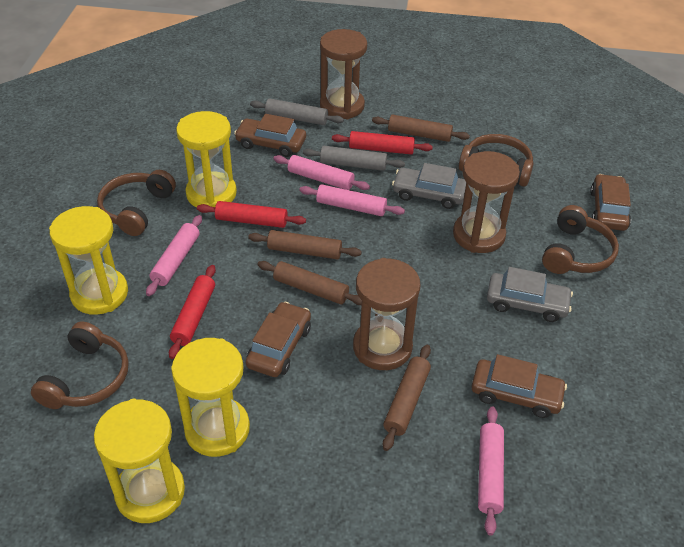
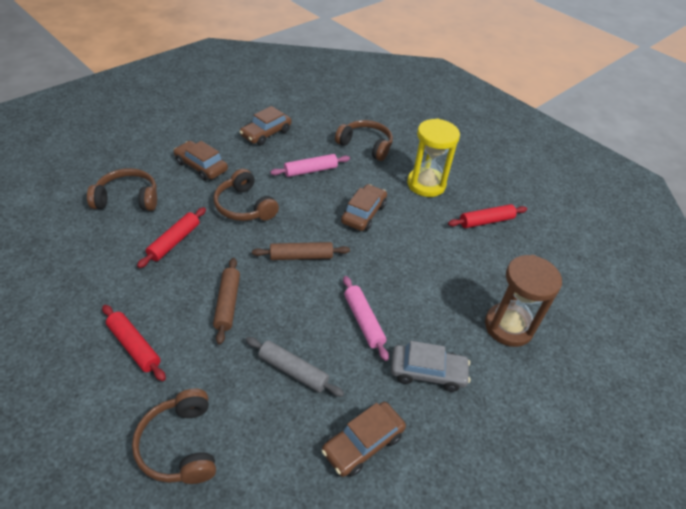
brown hourglass: [320,29,367,119] [353,258,421,370] [453,151,520,253] = 3 -> [485,255,562,347] = 1
brown rolling pin: [248,230,362,259] [257,261,362,305] [372,114,470,142] [383,345,431,451] = 4 -> [213,258,240,345] [252,242,350,260] = 2
grey car: [392,163,466,209] [487,267,573,322] = 2 -> [391,341,470,392] = 1
grey rolling pin: [250,98,344,125] [303,146,405,171] = 2 -> [246,337,344,397] = 1
pink rolling pin: [146,215,202,296] [273,155,370,190] [299,184,405,216] [478,406,504,536] = 4 -> [270,154,350,177] [343,276,389,361] = 2
yellow hourglass: [49,206,128,315] [94,399,185,523] [171,338,250,457] [176,111,237,207] = 4 -> [407,118,460,197] = 1

